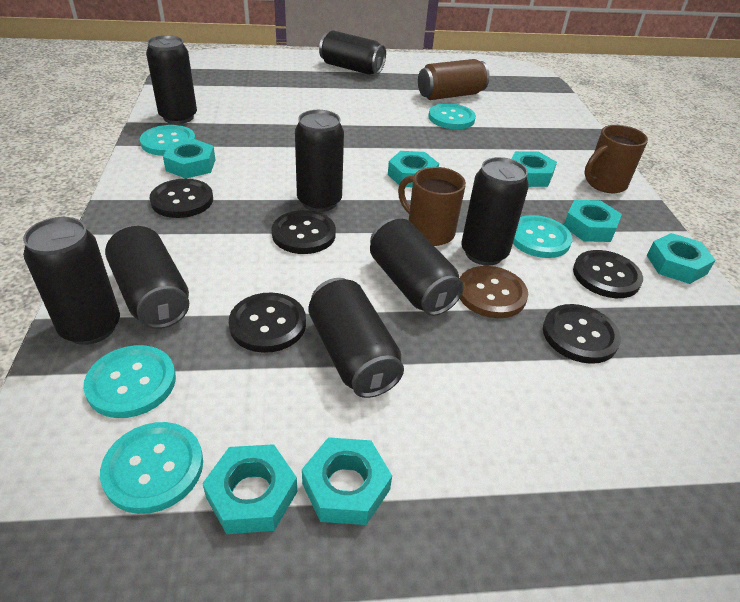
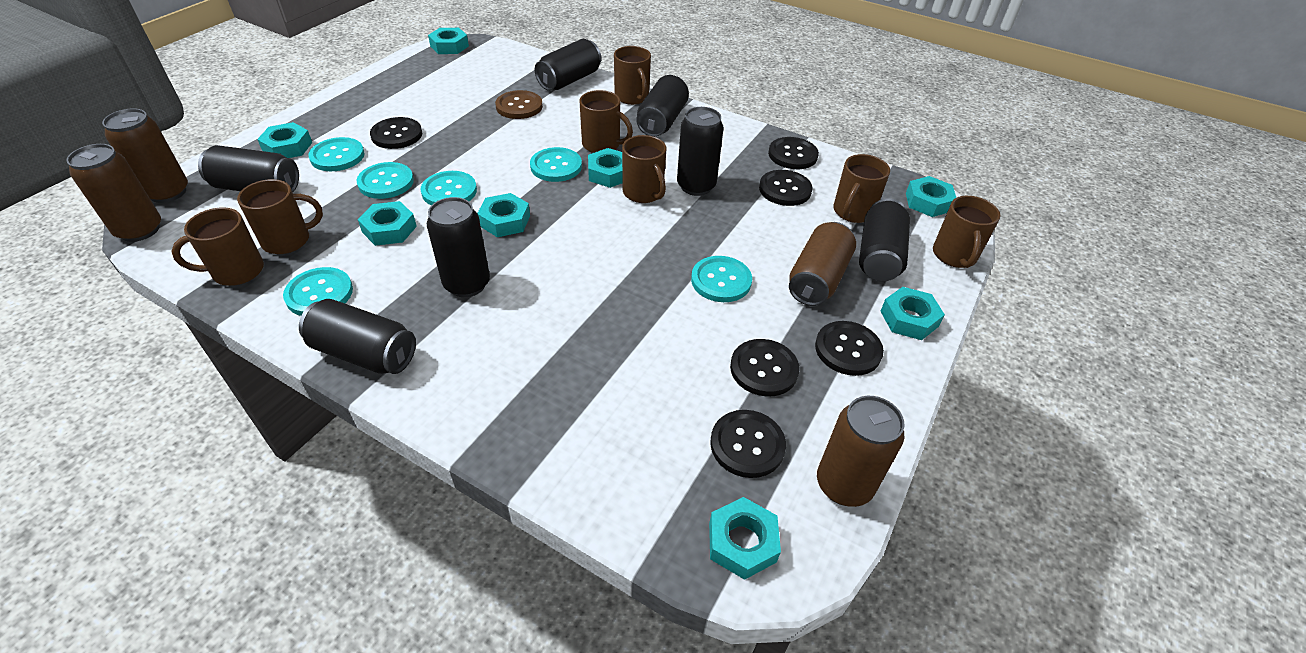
black button: [149,179,213,218] [229,292,306,353] [272,210,336,254] [543,304,621,364] [573,250,643,298] = 5 -> [370,117,422,149] [710,410,786,478] [730,339,799,396] [759,170,812,206] [768,137,819,169] [815,321,884,376] = 6
black can: [23,217,120,345] [105,226,189,329] [146,35,197,124] [295,110,344,212] [308,278,404,398] [319,30,386,75] [370,218,464,316] [461,157,529,266] = 8 -> [198,145,299,192] [299,299,416,374] [427,197,490,297] [535,39,601,91] [636,75,689,137] [677,107,724,196] [859,198,910,281] = 7
brown can: [418,59,490,100] = 1 -> [66,144,161,242] [102,108,188,203] [789,222,856,306] [817,396,904,507] = 4
brown mug: [398,167,466,246] [584,125,648,193] = 2 -> [172,207,264,286] [237,179,323,254] [580,90,633,153] [614,46,651,105] [622,135,666,203] [833,154,890,223] [933,196,1001,268] = 7
turquoise button: [83,345,176,418] [100,422,203,514] [140,125,195,156] [428,103,476,129] [513,215,572,258] = 5 -> [283,267,353,316] [308,137,365,171] [356,162,414,199] [421,171,477,205] [530,147,582,182] [691,256,752,302] = 6
turquoise nut: [163,139,215,179] [202,444,297,534] [302,437,392,525] [388,151,439,187] [511,151,557,187] [564,200,622,242] [647,233,716,284] = 7 -> [257,122,312,158] [358,201,417,246] [428,28,469,54] [477,193,530,237] [588,148,623,188] [709,497,781,580] [880,287,945,340] [906,176,956,217] = 8

